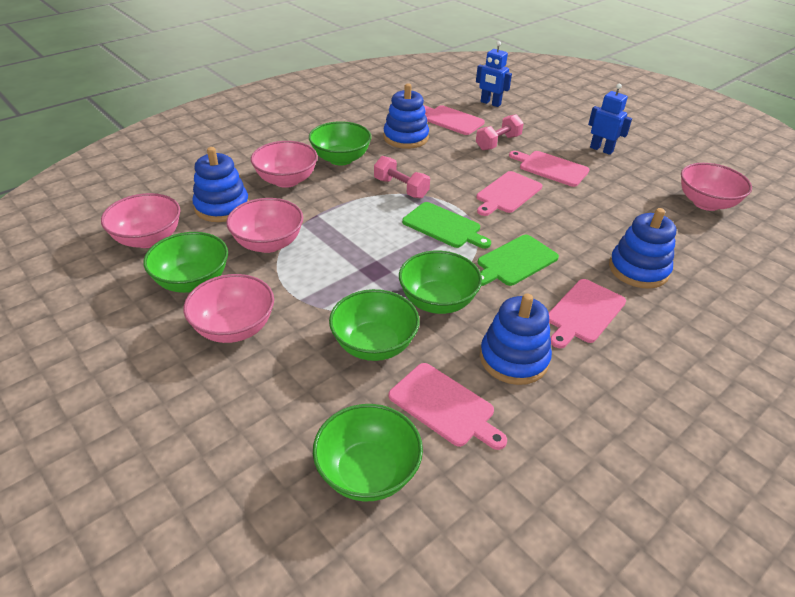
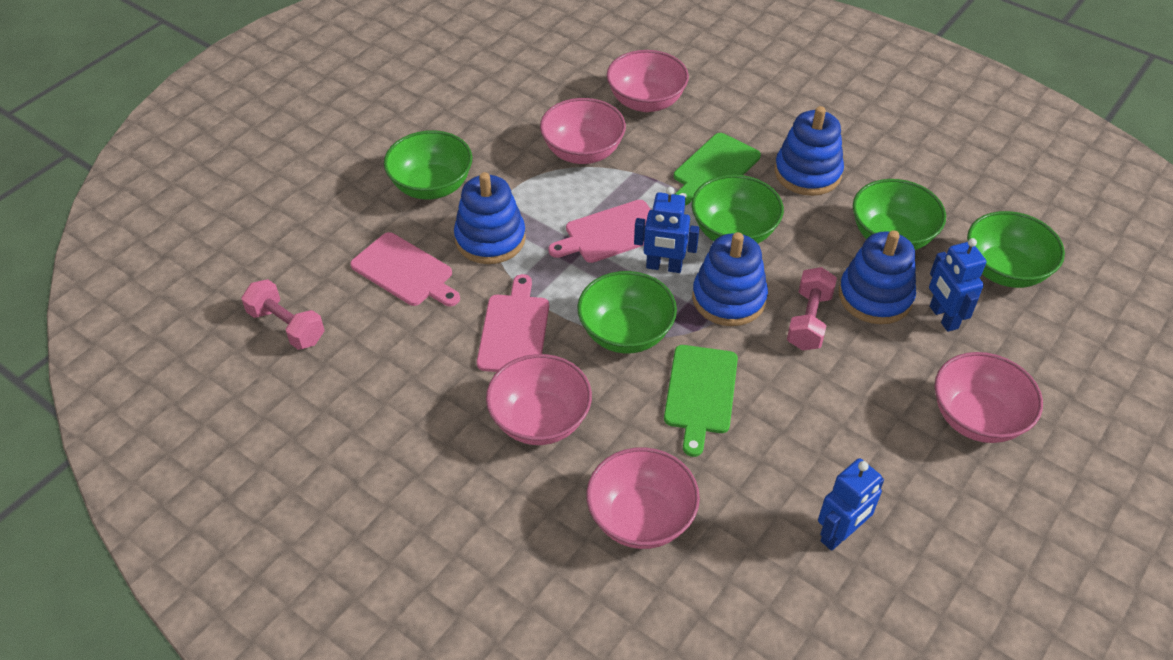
blue robot: [476,41,512,107] [588,84,632,155] = 2 -> [634,187,700,273] [818,458,884,551] [929,238,986,332] = 3
pink cutting board: [389,363,507,450] [424,105,485,135] [476,171,542,216] [509,151,590,187] [549,279,626,348] = 5 -> [350,232,460,306] [477,274,549,372] [548,200,651,263] = 3

